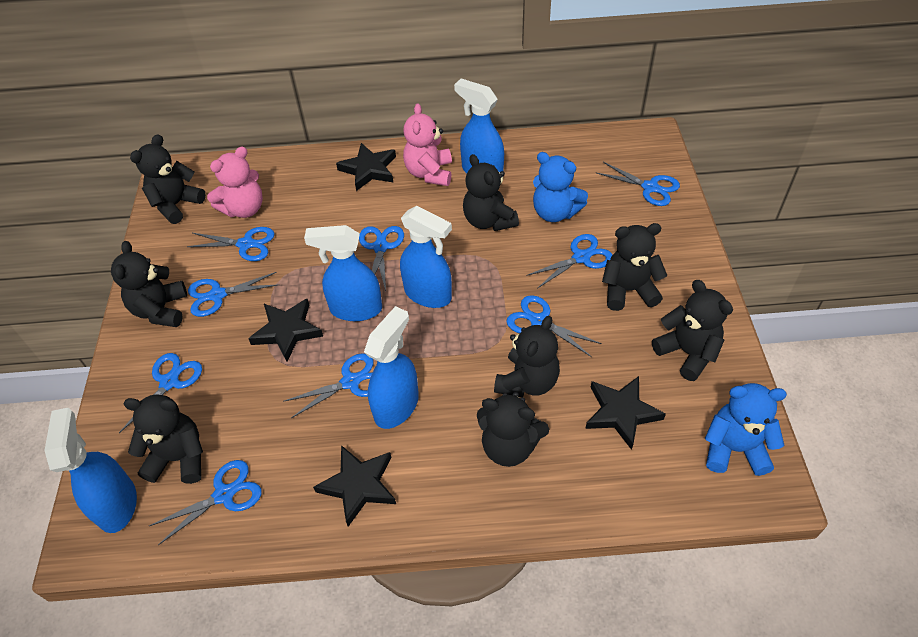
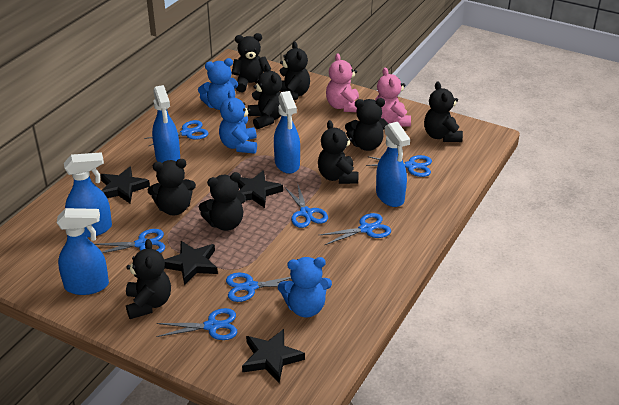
black teddy bear: [111,241,187,327] [123,394,203,484] [130,134,206,224] [463,154,519,231] [477,392,549,467] [494,316,560,397] [602,223,668,311] [652,280,733,381] = 8 -> [126,239,171,319] [148,159,196,215] [199,172,246,231] [231,33,271,92] [248,64,282,129] [279,42,310,100] [318,120,358,184] [345,98,388,151] [424,82,463,142] = 9
blue scissors: [119,353,202,433] [149,460,262,545] [187,227,275,261] [188,272,279,317] [283,353,373,418] [359,226,404,291] [506,295,602,357] [526,234,613,289] [595,162,680,206] = 9 -> [95,229,165,253] [144,120,208,146] [157,308,237,340] [226,273,291,302] [284,185,328,228] [320,213,391,245] [366,155,432,177] = 7
blue teddy bear: [533,152,588,222] [705,383,787,476] = 2 -> [198,58,238,110] [219,90,257,154] [278,257,332,317] = 3

